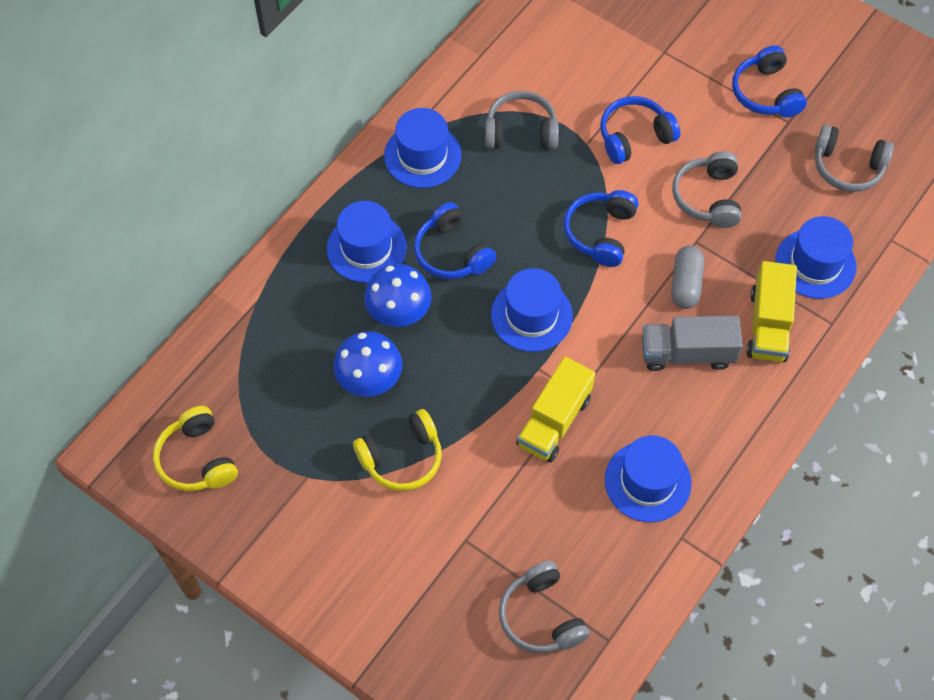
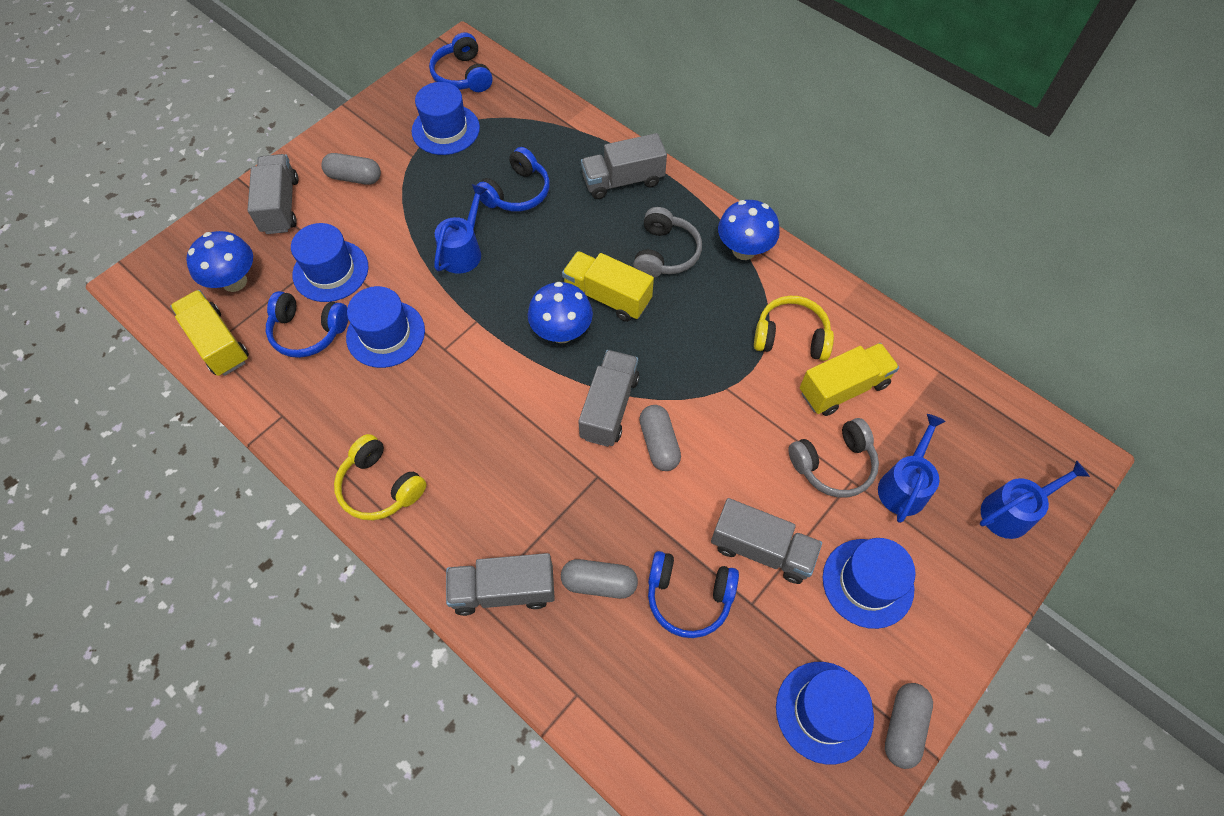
blue mushroom: [334,331,402,396] [364,264,432,327] = 2 -> [186,231,253,292] [528,282,593,343] [718,200,780,260] = 3
blue watering can: none = 0 -> [434,184,487,274] [878,414,946,523] [980,460,1090,539] = 3
grey capsule: [671,245,704,309] = 1 -> [321,153,381,185] [561,559,638,599] [639,405,681,471] [885,683,933,769] = 4
grey headphones: [485,91,559,149] [499,561,590,653] [672,151,741,228] [815,125,894,192] = 4 -> [633,207,702,278] [788,418,879,498] = 2
grey truck: [642,316,743,371] = 1 -> [248,154,298,234] [446,553,555,616] [578,350,639,447] [581,133,667,199] [711,498,822,584] = 5
yellow truck: [516,357,595,462] [746,261,797,362] = 2 -> [170,290,249,376] [562,251,654,322] [800,343,899,416] = 3

